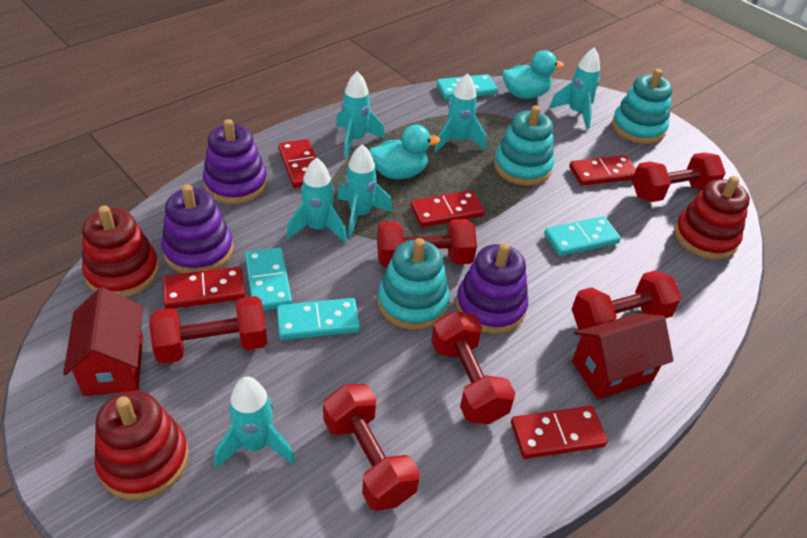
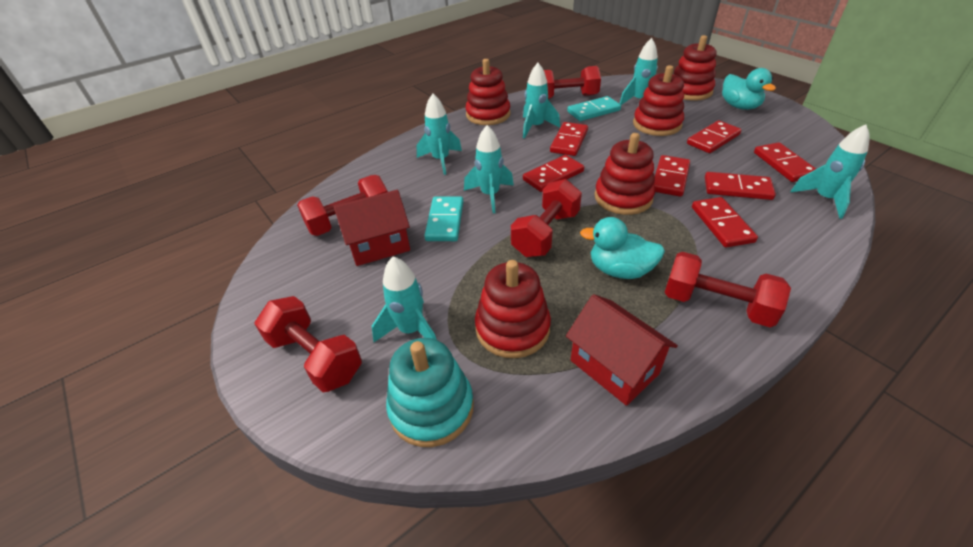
purple stacking toy: [161,185,234,274] [203,119,268,204] [456,243,528,334] = 3 -> none = 0
red domino: [163,267,245,309] [278,139,316,188] [410,190,485,227] [511,406,608,459] [569,155,636,186] = 5 -> [523,155,584,192] [550,122,588,156] [654,155,690,197] [687,120,741,153] [692,197,758,247] [705,172,776,200] [754,142,816,182] = 7
red dumbbell: [149,296,267,364] [323,384,420,511] [377,219,477,267] [431,311,516,424] [572,270,682,330] [632,152,726,202] = 6 -> [254,296,362,392] [297,175,388,236] [511,179,582,257] [544,66,601,99] [665,252,791,327] = 5
red stacking toy: [82,205,159,297] [94,391,189,500] [675,176,750,260] = 3 -> [466,59,511,125] [475,260,551,358] [595,133,655,215] [633,65,684,136] [674,35,716,101] = 5
turquoise domino: [245,247,292,310] [277,298,360,340] [437,74,498,100] [544,216,621,256] = 4 -> [424,196,463,241] [567,96,621,121] = 2
turquoise stacking toy: [378,238,450,330] [494,106,554,186] [612,69,672,144] = 3 -> [386,338,474,447] = 1

